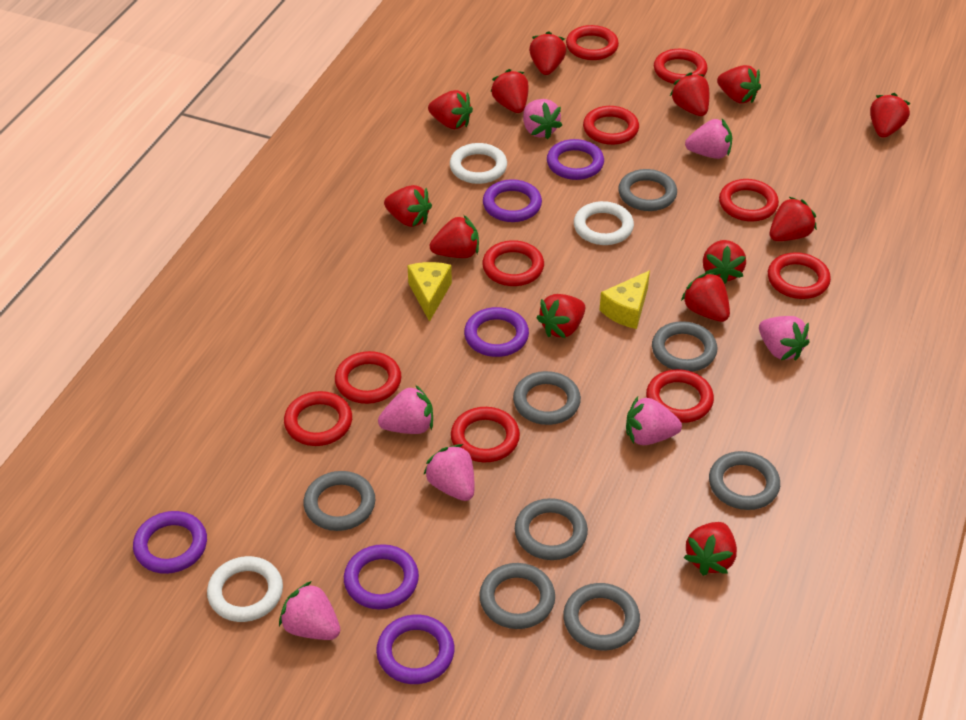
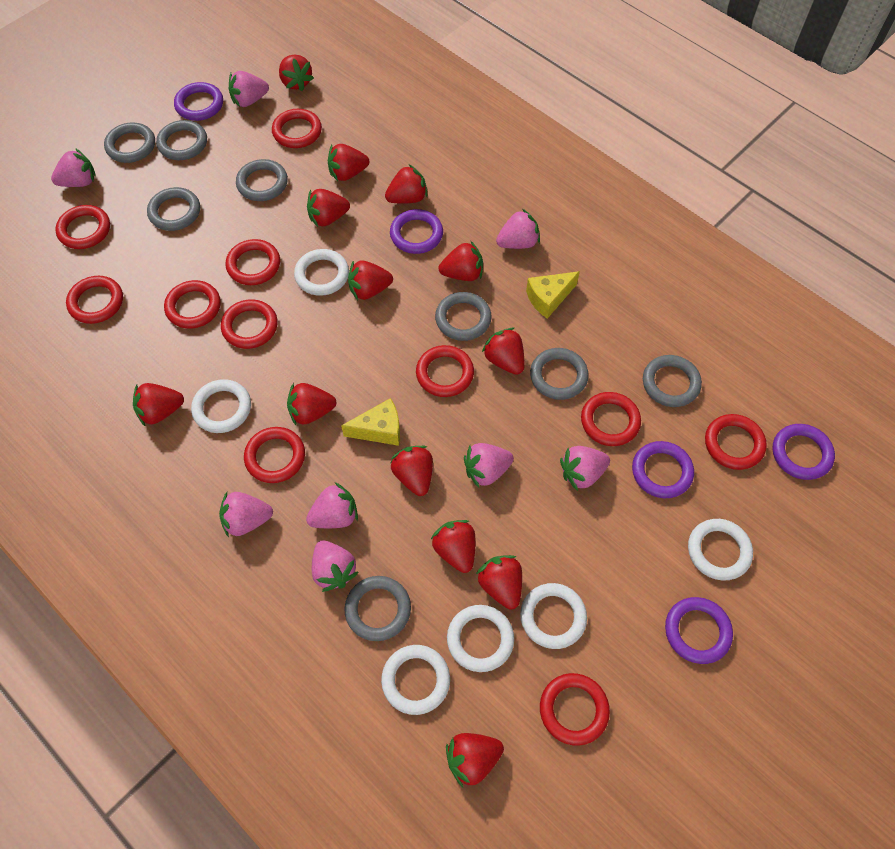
pink strawberry: [279,581,340,640] [378,385,433,434] [423,444,475,501] [523,99,563,139] [626,396,682,445] [685,119,732,159] [759,316,809,361] = 7 -> [51,148,96,187] [219,492,273,537] [229,71,269,107] [306,482,358,528] [312,540,359,592] [464,443,514,488] [496,209,540,249] [560,446,610,491] = 8
purple ring: [133,511,207,574] [344,544,419,609] [376,615,454,684] [464,307,529,357] [483,179,542,222] [547,139,604,180] = 6 -> [174,82,223,121] [390,209,443,254] [632,441,694,498] [665,597,733,664] [772,424,835,480] = 5
red ring: [284,391,352,446] [335,351,401,404] [451,407,520,462] [482,240,544,286] [566,25,619,60] [583,106,639,145] [646,369,714,423] [654,49,707,84] [719,179,779,221] [768,252,831,299] = 10 -> [55,205,110,249] [66,276,123,324] [164,280,221,329] [221,299,278,349] [226,239,280,285] [244,427,305,483] [272,109,322,148] [416,345,474,397] [540,673,610,746] [581,392,641,446] [705,414,767,470] = 11
white ring: [207,556,283,622] [450,143,507,184] [574,201,634,245] = 3 -> [191,379,251,433] [294,249,349,296] [381,645,450,715] [447,605,514,672] [520,583,587,649] [688,519,753,580] = 6

